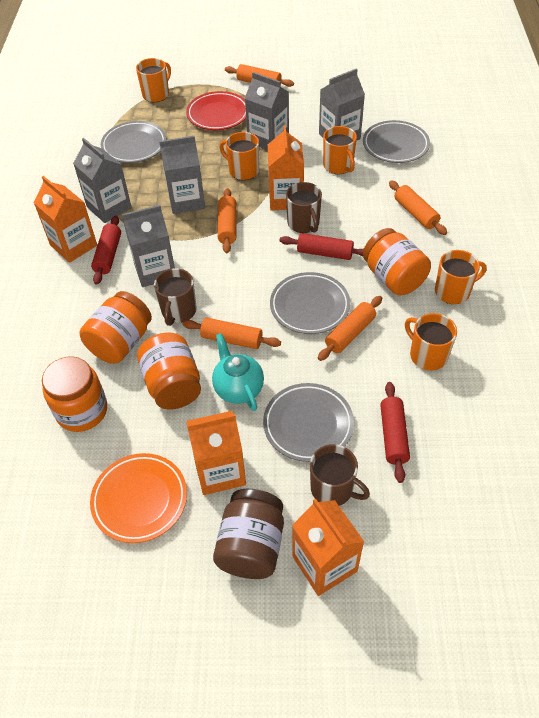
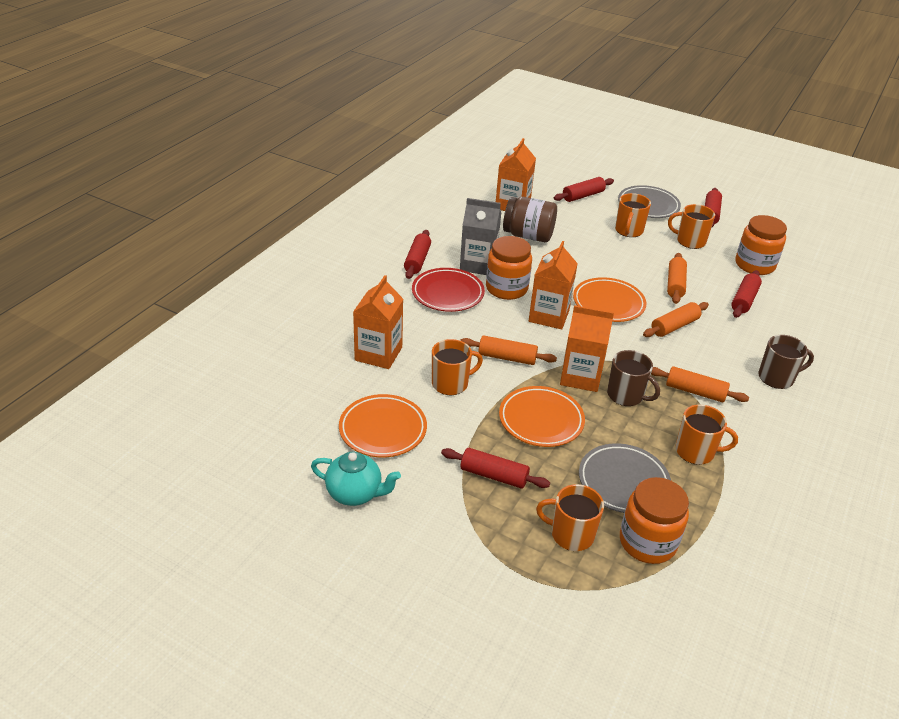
brown mug: [154,268,197,326] [286,182,322,233] [310,444,370,506] = 3 -> [607,350,660,406] [758,335,814,389] = 2
grey carton: [73,138,132,223] [122,205,175,287] [159,136,205,214] [245,72,289,150] [319,68,365,141] = 5 -> [460,198,501,275] = 1
grey plate: [101,121,166,163] [263,383,354,462] [270,272,350,334] [363,120,430,163] = 4 -> [579,443,671,513] [618,185,681,218] = 2
orange jar: [42,357,107,432] [79,291,152,364] [137,333,201,410] [363,228,431,295] = 4 -> [486,236,532,300] [620,477,689,564] [735,215,787,275] = 3
orange plate: [90,453,187,543] = 1 -> [339,394,427,457] [499,386,585,447] [573,277,646,322] = 3
orange rolling pin: [183,317,281,349] [218,188,236,253] [225,64,294,87] [318,296,382,361] [389,180,447,235] = 5 -> [460,335,557,365] [643,302,709,337] [651,366,749,402] [667,253,687,304] = 4
red rolling pin: [91,216,121,285] [279,233,364,260] [380,382,410,483] = 3 -> [404,230,431,279] [441,448,550,489] [554,177,614,202] [705,188,722,227] [731,270,762,318] = 5

